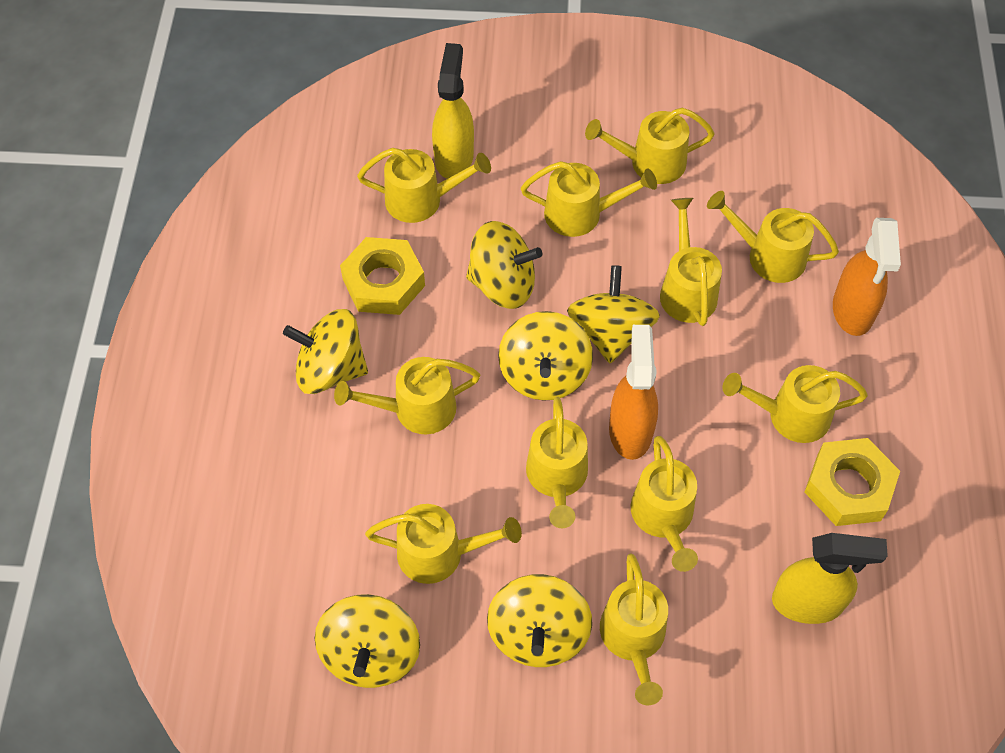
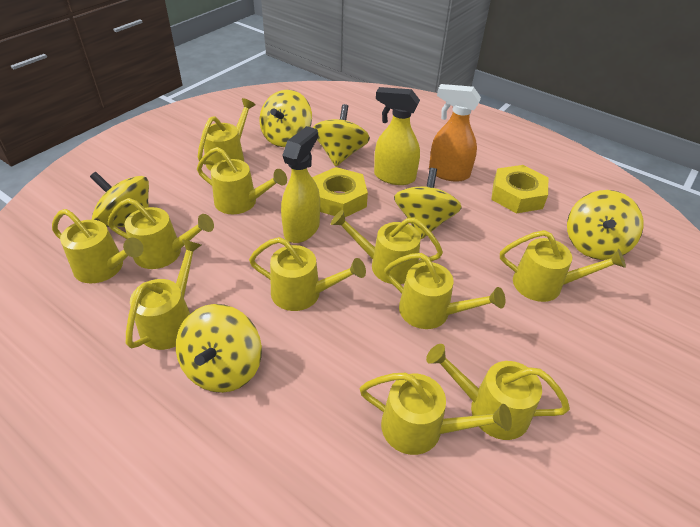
orange spray bottle: [609,325,658,460] [833,218,901,336] = 2 -> [429,84,481,182] = 1

